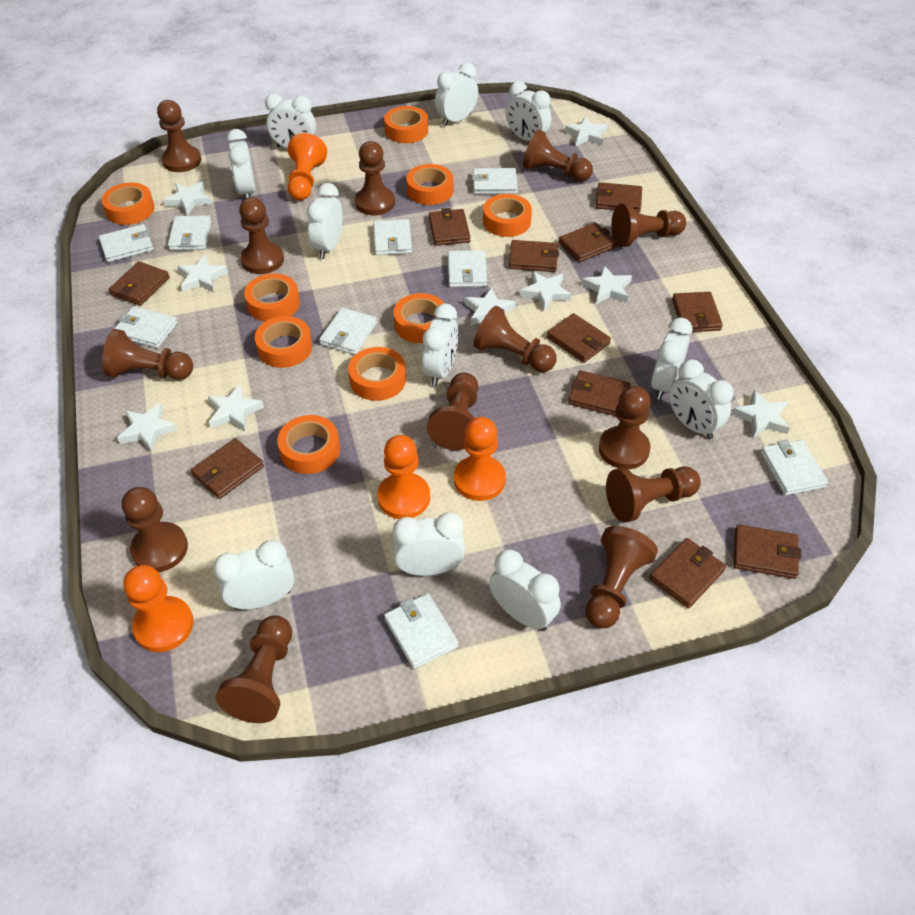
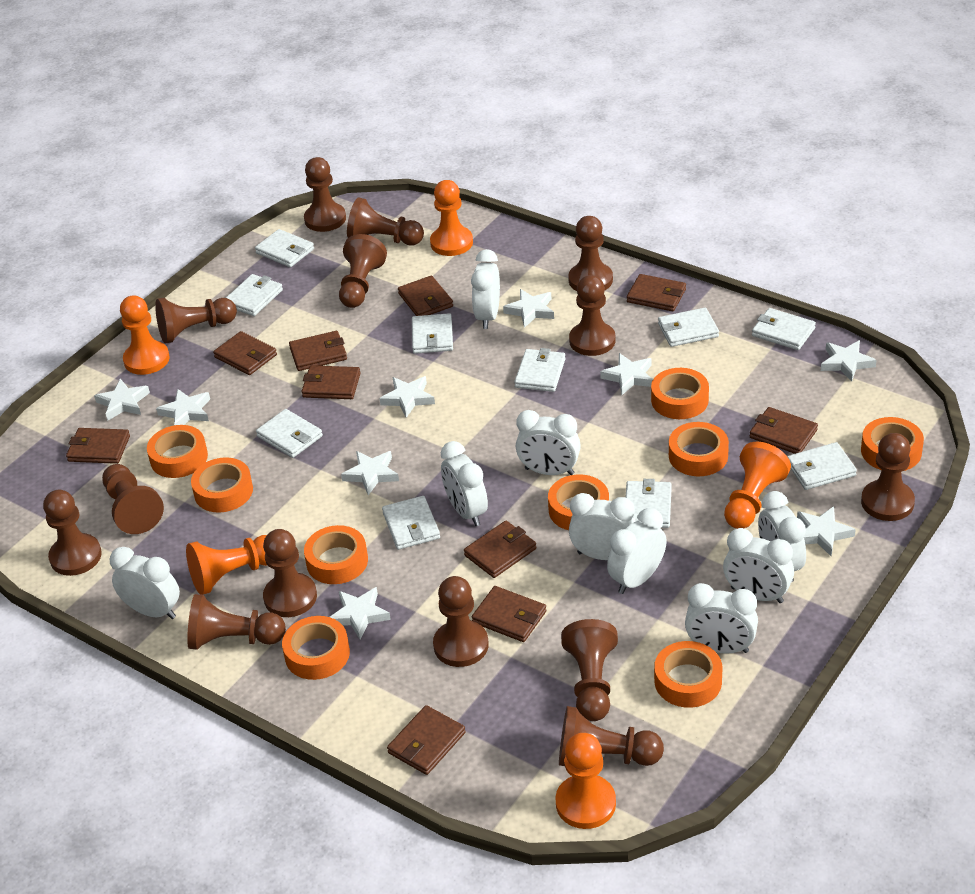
brown pawn: [102,329,193,380] [122,487,188,572] [157,100,201,172] [216,615,292,723] [239,197,284,274] [355,141,395,216] [427,373,479,450] [473,306,556,372] [523,130,593,182] [585,526,658,628] [599,386,651,469] [606,466,701,522] [611,203,686,247] = 13 -> [43,490,102,576] [102,464,164,534] [155,298,237,343] [187,594,286,650] [263,529,317,617] [304,157,346,232] [339,234,387,308] [347,197,424,245] [433,576,489,667] [559,706,664,766] [561,619,618,721] [568,216,613,291] [569,275,615,356] [861,433,915,521] = 14
brown wallet: [108,261,170,306] [191,438,264,499] [429,208,471,246] [509,240,559,272] [547,313,611,363] [559,223,617,262] [568,370,631,416] [596,182,642,212] [649,538,726,608] [672,292,723,332] [733,524,801,579] = 11 -> [66,428,130,464] [213,331,277,375] [289,331,347,371] [301,365,360,399] [387,705,466,775] [398,276,453,316] [464,521,536,578] [472,586,546,642] [627,274,686,311] [750,407,818,454] = 10
orange pawn: [123,565,193,652] [288,133,327,201] [377,435,430,519] [454,417,506,501] = 4 -> [120,295,170,375] [186,535,267,595] [430,180,473,256] [555,733,616,829] [724,442,791,529] = 5
white clock: [213,540,294,609] [227,129,255,199] [265,93,316,148] [307,183,342,259] [392,513,466,576] [422,304,458,386] [435,63,478,126] [489,549,561,631] [506,81,551,141] [651,317,693,400] [669,359,734,439] = 11 -> [110,547,180,619] [441,441,488,526] [471,249,500,329] [516,410,581,475] [569,493,636,560] [607,508,667,594] [685,583,758,654] [723,528,794,603] [758,491,806,582] = 9
white wallet: [99,224,154,262] [114,306,178,348] [168,215,211,250] [319,307,377,355] [373,219,412,255] [384,593,459,669] [448,250,487,287] [472,168,518,194] [761,440,828,496] = 9 -> [226,274,283,316] [255,229,314,267] [256,409,323,458] [382,496,440,550] [412,313,453,354] [514,348,566,392] [625,479,672,528] [658,307,719,347] [752,308,816,350] [787,442,857,490] = 10

